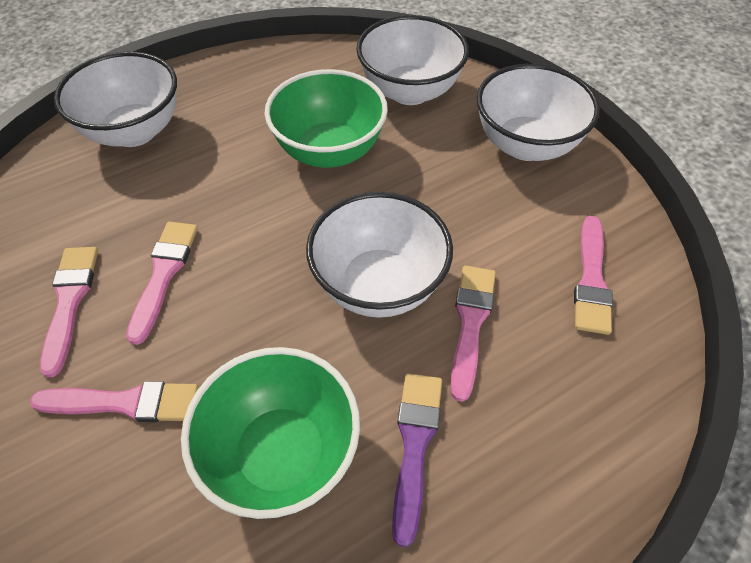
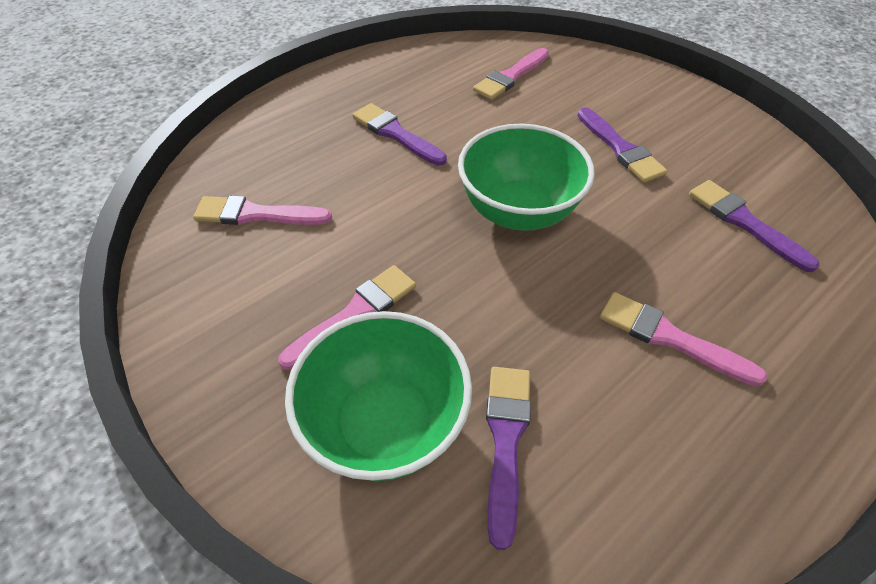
pink brush: [30,381,199,422] [40,247,98,378] [126,222,198,345] [450,265,496,402] [574,216,613,335] = 5 -> [193,196,332,225] [278,265,416,370] [473,48,549,100] [600,292,767,387] = 4
purple brush: [392,373,442,547] = 1 -> [352,103,447,166] [486,367,531,550] [578,107,667,183] [689,180,820,272] = 4
white bowl: [54,52,177,147] [306,192,453,318] [356,15,469,105] [477,64,600,161] = 4 -> none = 0

